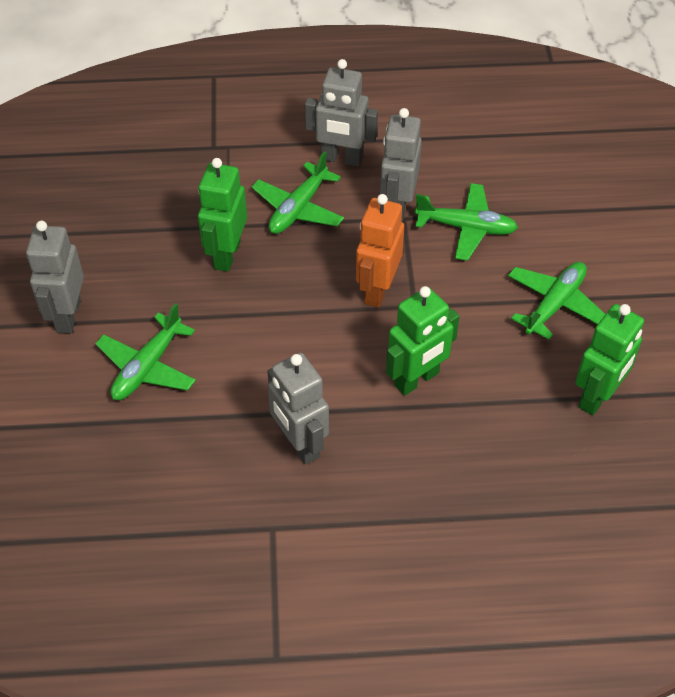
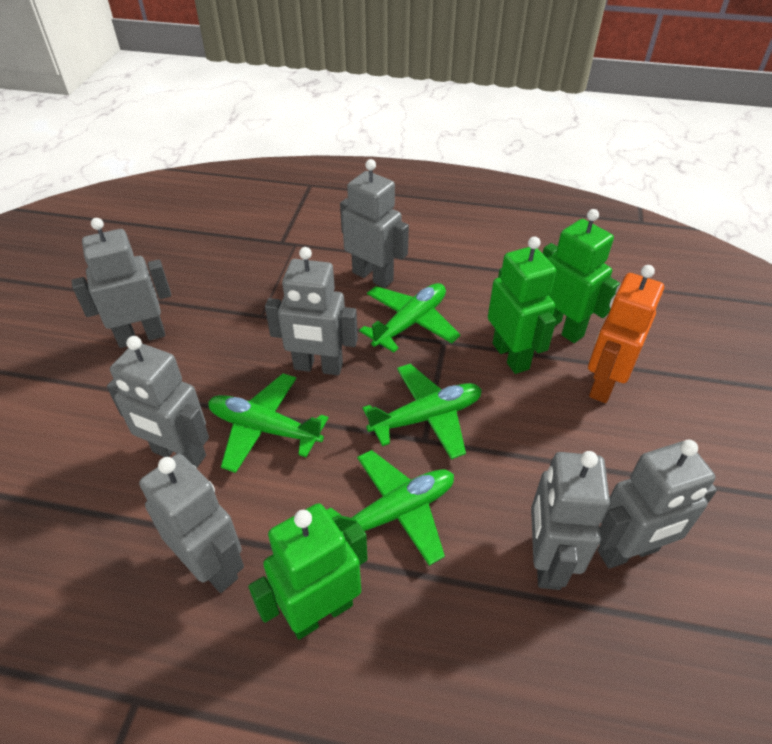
grey robot: [26,221,84,334] [267,353,329,465] [305,59,378,166] [380,108,422,222] = 4 -> [71,218,171,348] [107,336,209,468] [139,454,244,593] [265,247,358,375] [340,159,409,288] [531,451,610,590] [598,440,717,569] = 7

